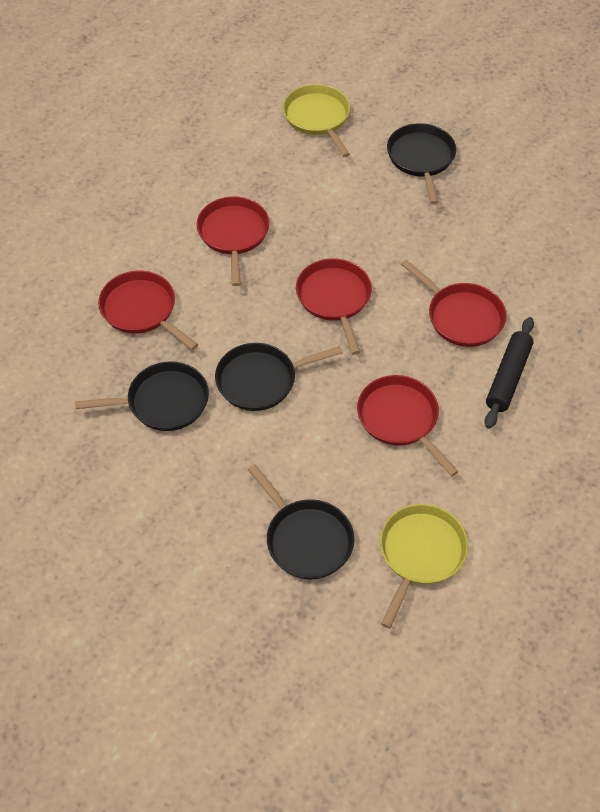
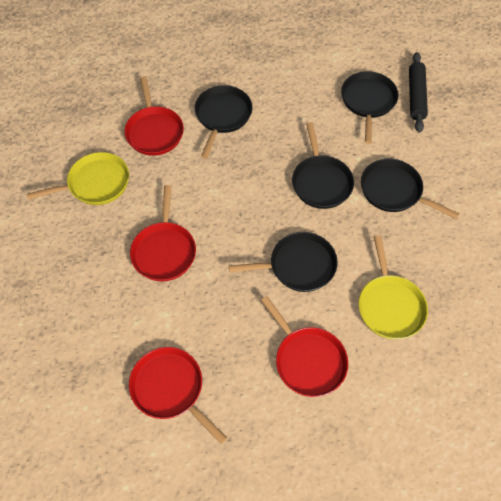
black pan: [75,361,209,431] [215,343,343,411] [248,464,354,579] [387,123,456,204] = 4 -> [195,85,252,159] [229,232,338,292] [292,122,354,209] [341,71,399,144] [361,159,459,219] = 5
red pan: [98,271,198,350] [197,196,269,286] [296,258,372,355] [357,375,459,477] [401,260,506,347] = 5 -> [124,77,184,156] [129,347,227,444] [130,185,196,282] [261,296,348,397] = 4

